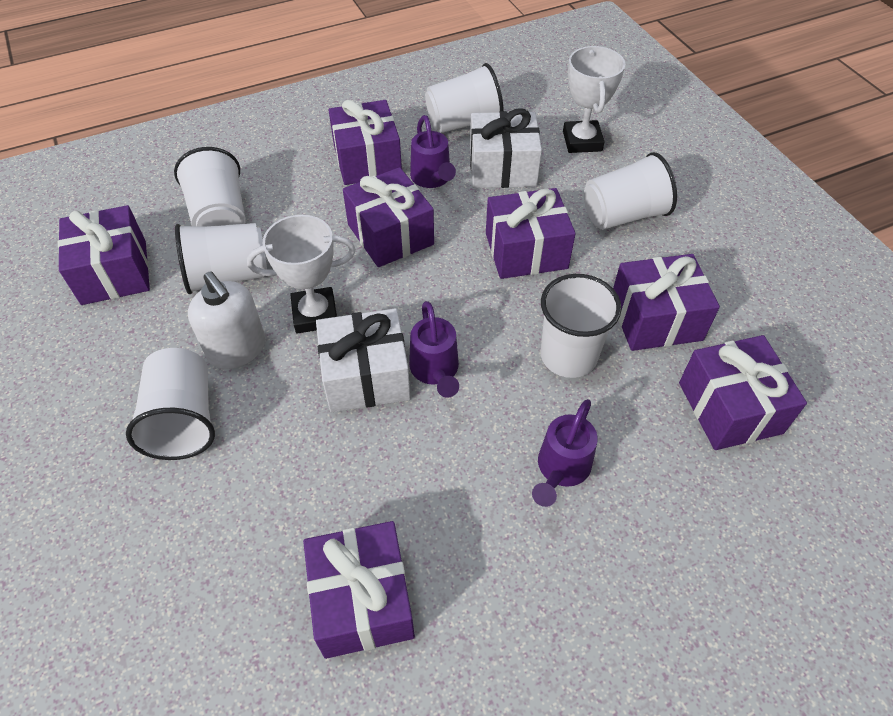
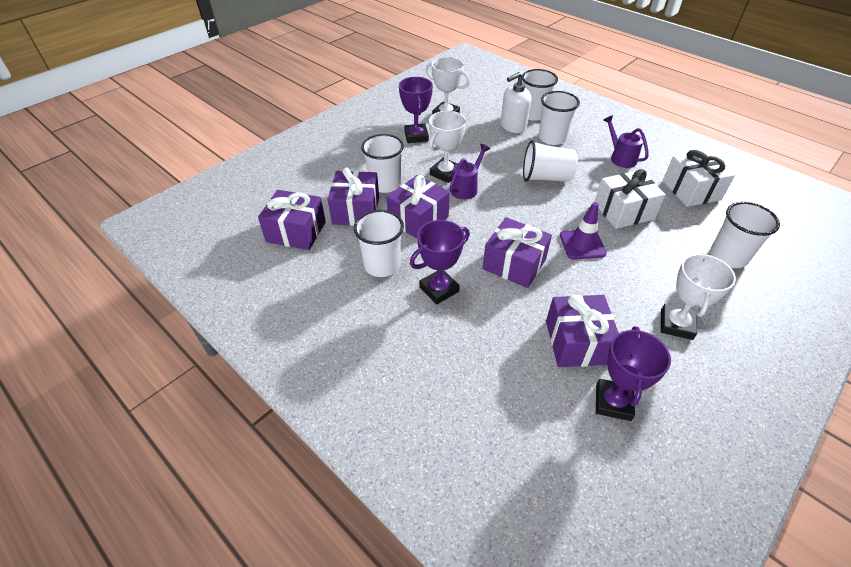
purple gift: [58,205,150,305] [303,521,415,659] [329,100,402,185] [343,167,434,267] [486,188,576,279] [613,254,720,351] [679,335,807,450] = 7 -> [258,190,326,250] [327,168,379,226] [386,175,450,238] [482,217,552,288] [546,295,619,367] = 5
purple traffic cone: none = 0 -> [560,202,607,260] = 1
purple trophy: none = 0 -> [399,77,433,143] [410,220,470,305] [596,326,671,421] = 3
purple watering can: [409,301,459,398] [410,115,456,188] [532,399,598,507] = 3 -> [449,144,490,200] [603,115,649,168] = 2
white trophy: [247,215,356,334] [563,46,625,153] = 2 -> [426,57,470,115] [429,111,466,183] [661,253,736,340] = 3

